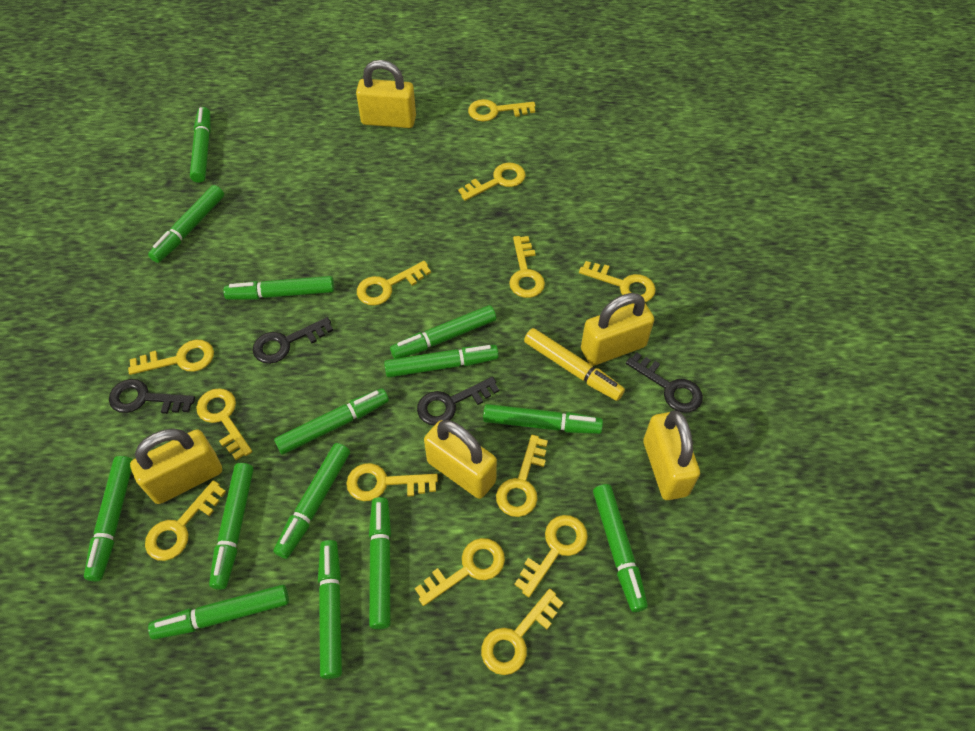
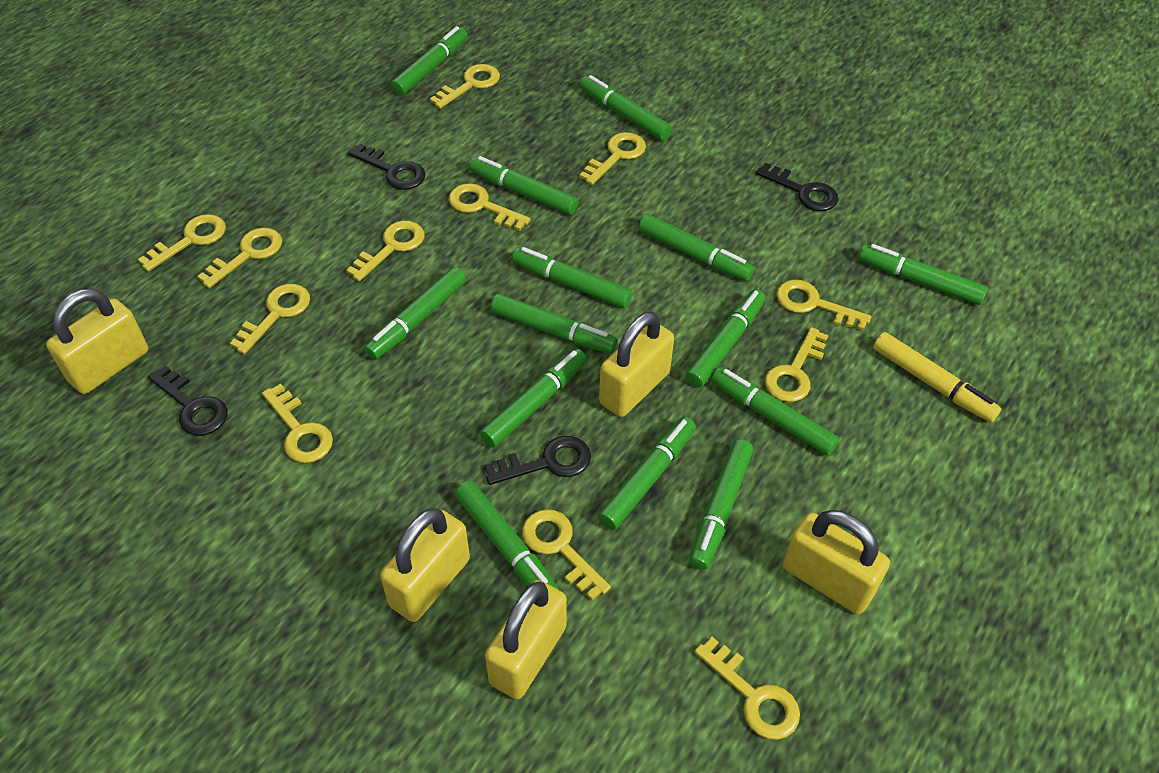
yellow key: [128,340,214,375] [145,480,226,561] [196,388,252,460] [346,463,438,501] [357,261,431,306] [415,538,505,606] [458,162,526,201] [468,99,536,122] [481,589,563,675] [496,435,548,517] [509,236,545,298] [514,515,588,597] [579,261,656,302] = 13 -> [138,214,226,272] [197,228,282,288] [230,284,310,354] [262,384,333,463] [346,220,424,281] [430,64,500,109] [449,183,531,231] [522,509,611,600] [579,132,646,185] [694,637,800,740] [765,327,829,402] [776,280,871,331] = 12

